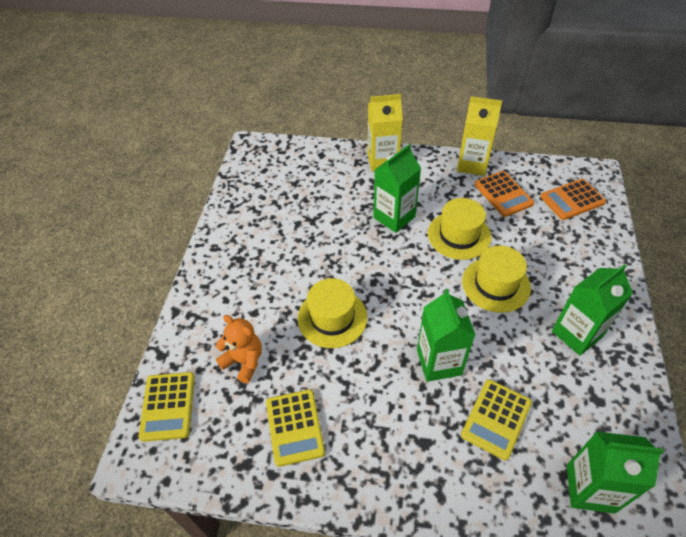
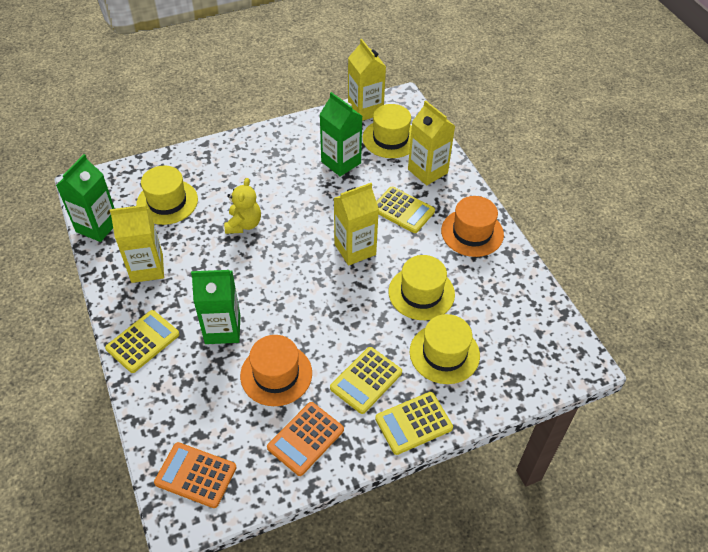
green carton: [373,144,421,233] [417,289,476,382] [552,264,633,356] [567,431,664,514] = 4 -> [56,154,115,242] [191,270,240,344] [319,92,362,177] = 3
orange hat: none = 0 -> [240,335,312,406] [441,196,504,257] = 2
orange teddy bear: [216,315,262,383] = 1 -> none = 0
yellow calculator: [139,372,195,442] [266,389,325,467] [461,379,532,460] = 3 -> [105,310,179,373] [330,347,402,414] [375,392,453,455] [376,187,435,233] = 4
yellow carton: [367,94,403,172] [457,96,502,176] = 2 -> [110,205,164,283] [334,183,379,266] [348,39,386,121] [408,100,455,185] = 4
yellow hat: [297,278,367,348] [428,198,491,260] [462,246,531,313] = 3 -> [136,166,198,225] [363,104,412,158] [389,255,455,320] [410,314,480,384] = 4
yellow teddy bear: none = 0 -> [224,178,261,234] = 1

